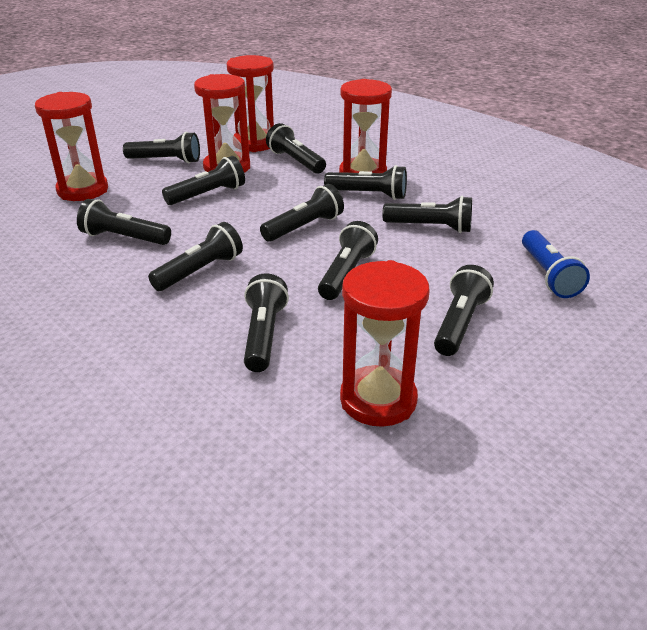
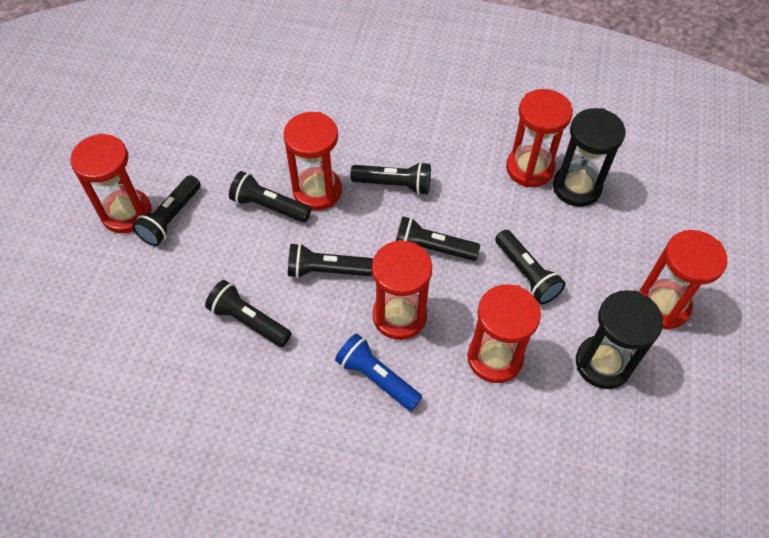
black flashlight: [77,199,171,245] [123,132,200,164] [148,222,243,291] [162,156,245,205] [244,273,289,372] [260,184,344,242] [266,123,326,174] [318,221,378,300] [324,165,407,200] [382,196,472,233] [434,265,494,356] = 11 -> [132,175,201,246] [205,280,291,347] [229,171,311,222] [288,243,373,278] [350,162,431,195] [396,217,480,261] [495,230,566,304] = 7
black hourglass: none = 0 -> [553,108,626,207] [576,290,663,389] = 2
red hourglass: [35,92,108,201] [194,74,250,173] [227,55,274,152] [339,79,392,173] [340,260,429,427] = 5 -> [70,133,152,233] [284,112,342,211] [372,240,432,340] [467,284,541,383] [506,89,573,187] [639,230,727,330] = 6

